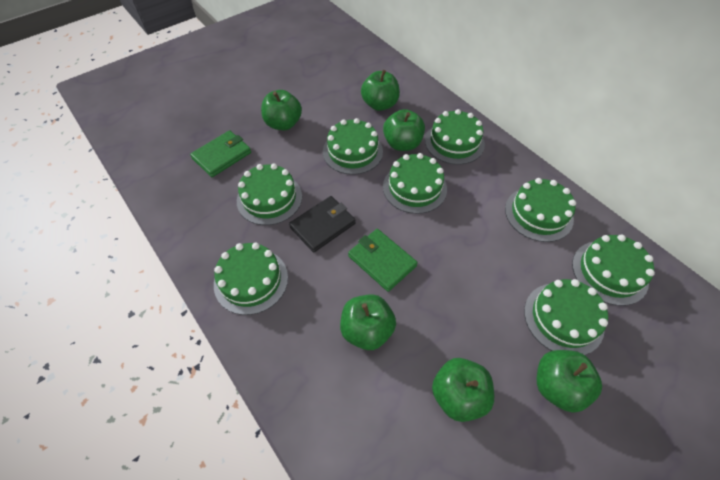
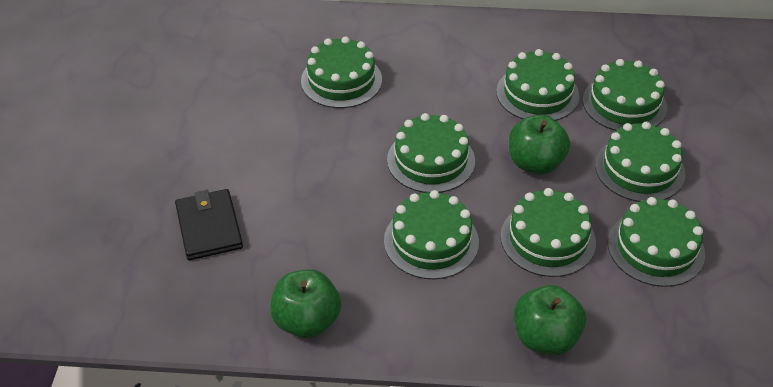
green apple: [261,90,302,130] [340,294,396,350] [361,70,400,111] [383,109,425,151] [432,358,494,422] [537,350,602,413] = 6 -> [270,269,341,338] [509,115,570,174] [514,285,586,355] = 3
green wallet: [190,130,251,177] [348,229,418,292] = 2 -> none = 0

